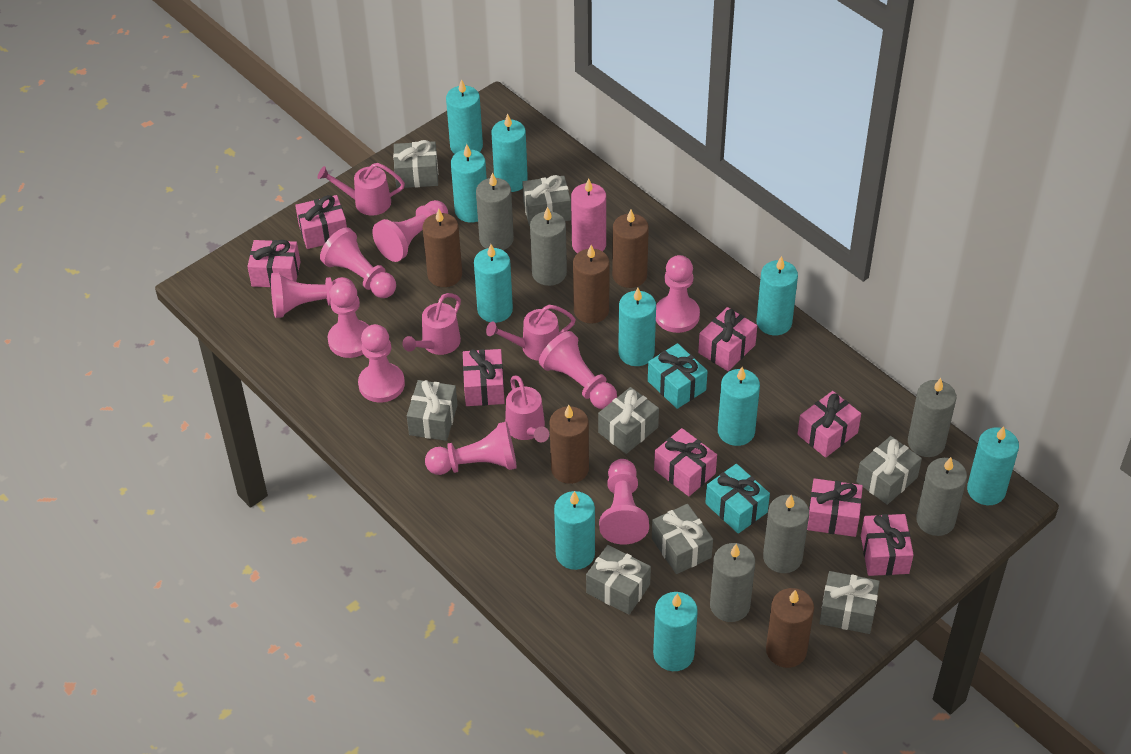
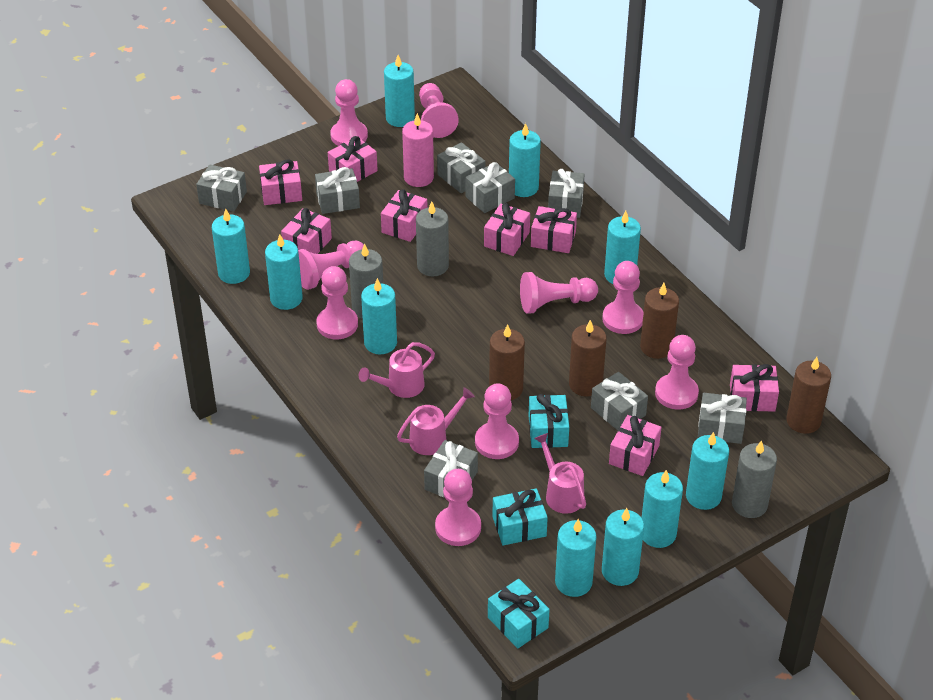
brown candle: [422,209,462,287] [550,405,589,484] [573,245,610,324] [612,210,649,288] [766,588,814,668] = 5 -> [489,324,525,400] [569,320,606,396] [640,283,679,359] [786,357,831,434] = 4
grey candle: [476,172,514,250] [530,207,567,286] [710,543,755,622] [763,495,809,573] [908,378,956,457] [916,457,967,536] = 6 -> [349,243,383,319] [416,201,449,277] [732,440,777,518] = 3
pink watering can: [317,163,405,216] [403,293,461,355] [486,305,576,361] [505,375,549,442] = 4 -> [359,342,435,398] [397,387,475,455] [534,433,586,514] = 3
turquoise gift: [648,343,708,409] [705,464,770,534] = 2 -> [488,579,550,648] [492,488,548,546] [529,394,569,448] = 3

